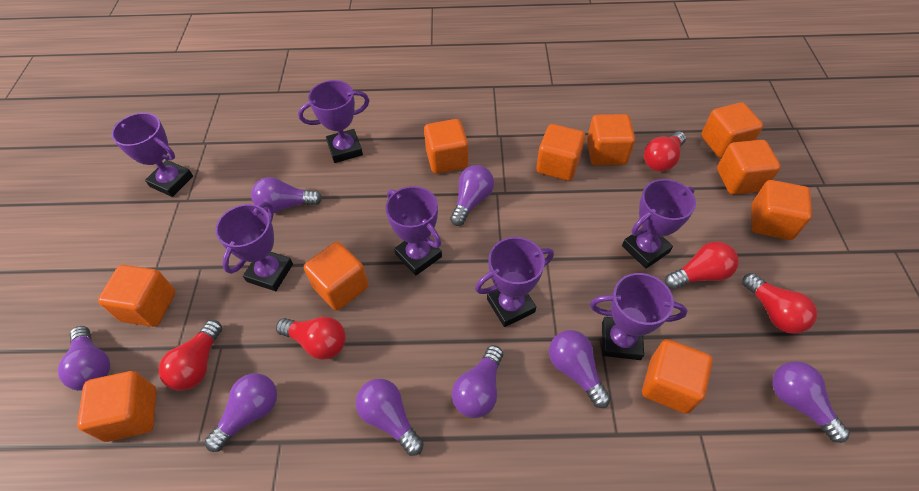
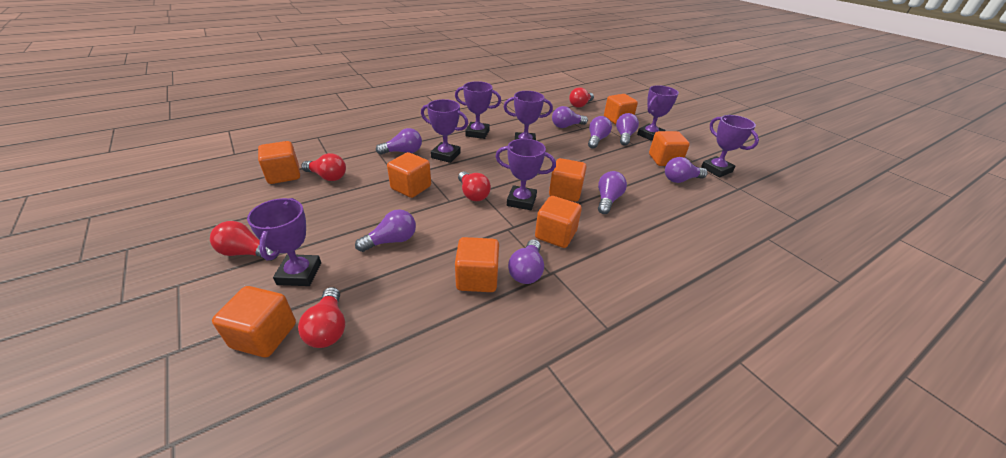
orange cube: [77,371,156,442] [98,265,176,327] [304,242,369,310] [424,119,468,174] [536,124,585,181] [587,114,635,165] [642,339,713,414] [701,102,763,158] [717,140,781,195] [751,180,812,240] = 10 -> [212,286,296,357] [258,141,300,184] [387,152,431,198] [455,237,499,292] [535,196,582,248] [549,158,587,202] [604,94,638,124] [649,131,690,166] = 8

